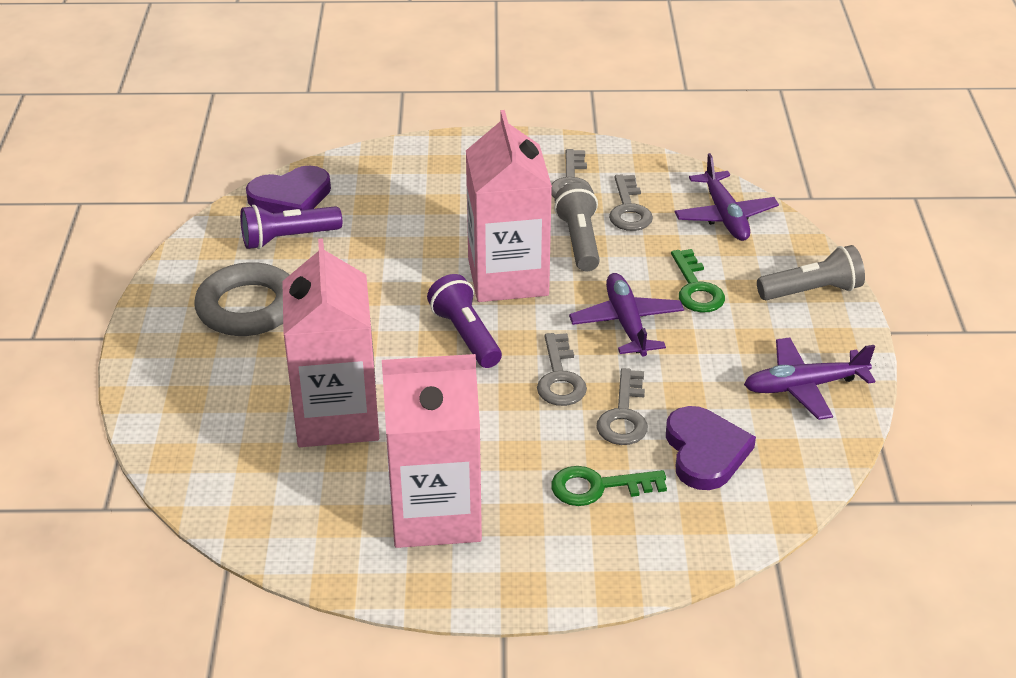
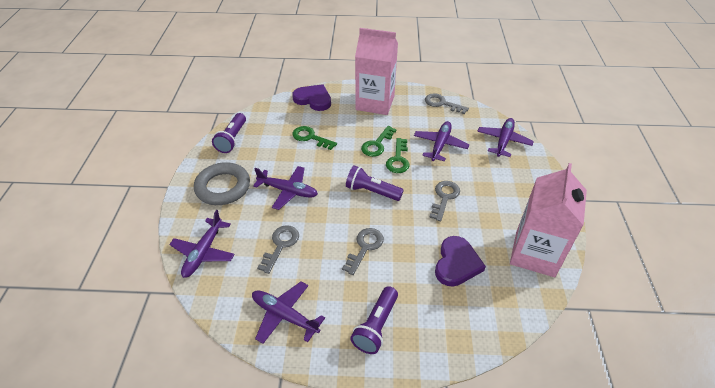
green key: [551,466,667,506] [671,249,725,313] = 2 -> [292,126,337,150] [361,126,397,157] [386,138,410,173] = 3
grey flashlight: [554,183,600,271] [757,245,865,300] = 2 -> none = 0
pink carton: [282,238,379,447] [382,354,482,548] [466,110,552,302] = 3 -> [355,28,398,115] [510,163,587,277] = 2
purple flashlight: [240,205,342,249] [427,274,502,368] = 2 -> [212,113,246,153] [346,165,404,201] [350,286,398,354] = 3
purple plane: [569,273,684,357] [674,153,779,241] [744,337,875,420] = 3 -> [169,210,235,278] [252,281,325,344] [253,166,318,210] [414,121,470,161] [477,118,534,157] = 5

